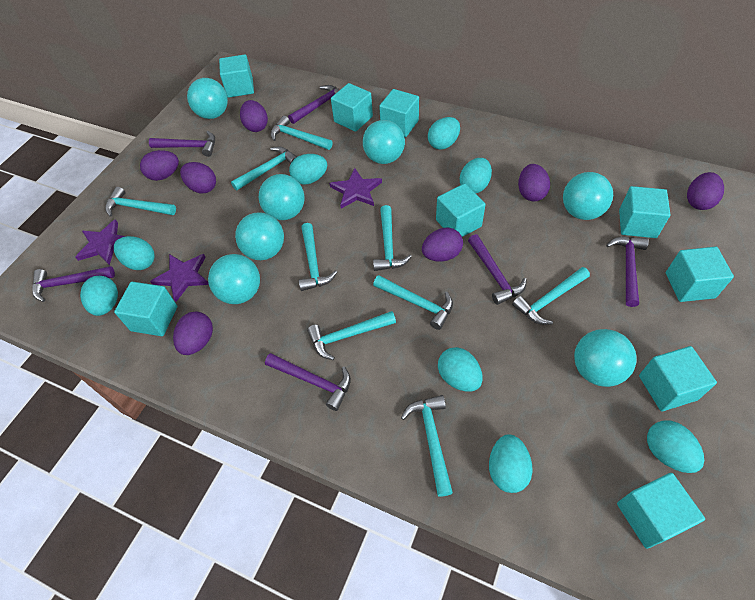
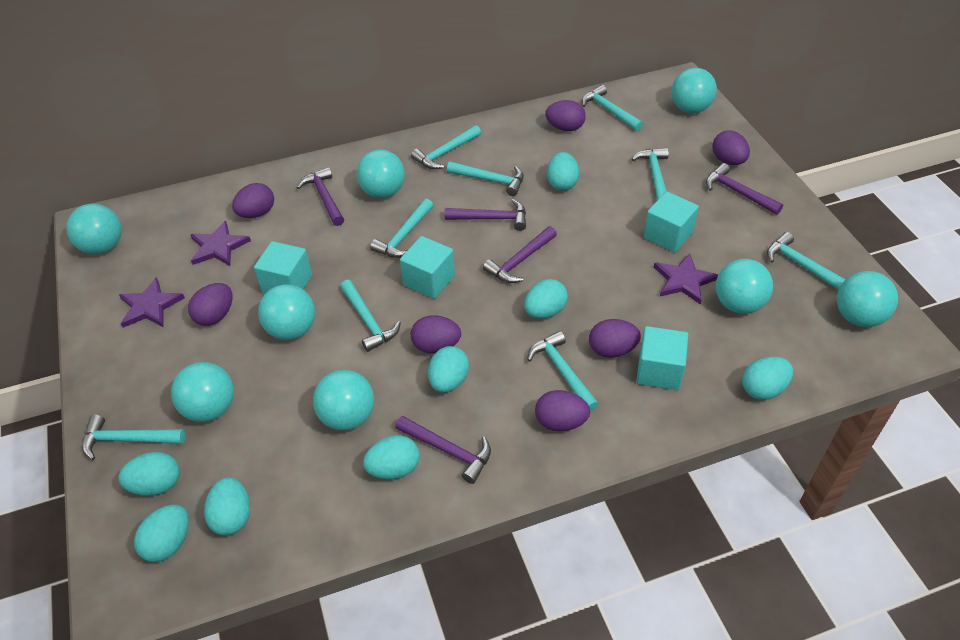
purple hammer: [32,266,115,302] [149,131,215,157] [265,353,351,411] [288,85,340,124] [468,234,527,305] [606,237,649,307] = 6 -> [297,167,344,226] [395,416,491,484] [444,199,526,231] [483,226,557,283] [706,163,783,215] = 5
turquoise ball: [187,78,228,119] [208,254,260,304] [235,212,284,260] [259,174,305,220] [363,120,405,164] [563,172,613,220] [574,329,637,387] = 7 -> [66,203,122,254] [171,362,234,422] [258,284,315,340] [313,370,374,431] [357,150,405,198] [671,68,717,113] [716,259,773,314] [837,271,898,327] = 8
turquoise cube: [114,282,177,336] [219,55,254,98] [331,83,373,132] [379,89,419,137] [436,183,486,237] [617,473,705,549] [619,186,670,238] [639,346,717,411] [666,247,734,302] = 9 -> [254,241,312,294] [400,236,455,299] [636,326,688,390] [643,191,699,252] = 4

